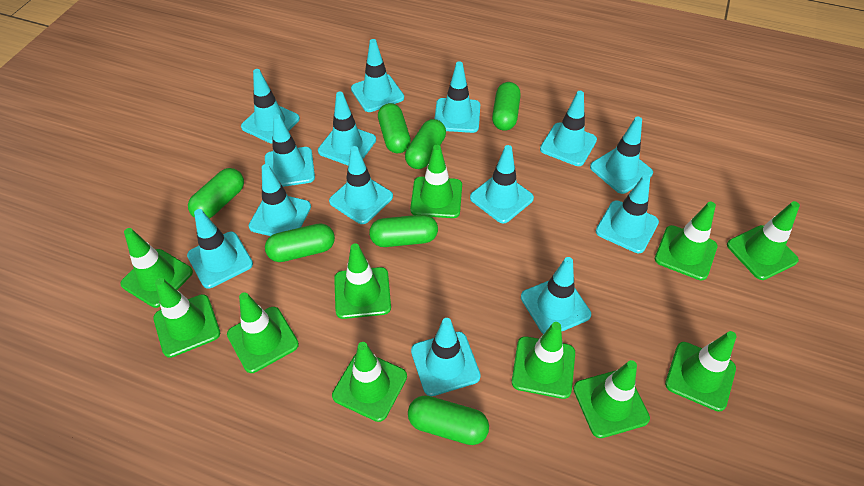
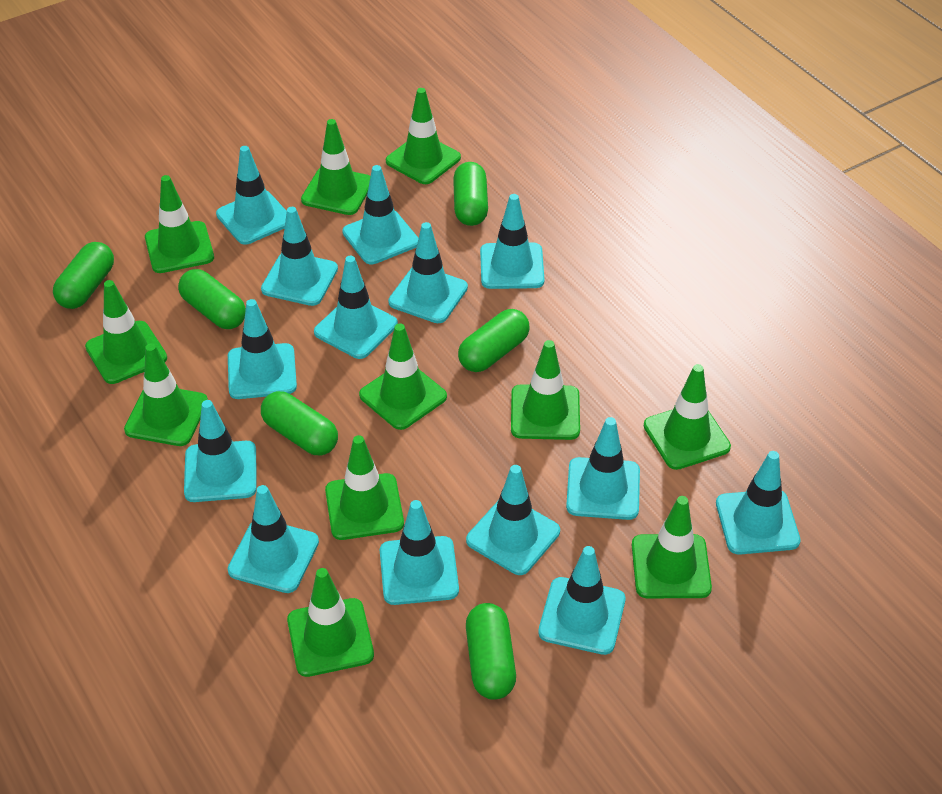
green capsule: [188,168,244,219] [265,223,335,262] [369,214,438,247] [378,103,411,153] [405,119,446,169] [408,395,489,445] [492,82,521,131] = 7 -> [53,242,114,309] [178,269,246,329] [261,391,338,456] [453,162,488,226] [458,309,530,372] [466,603,516,700] = 6

